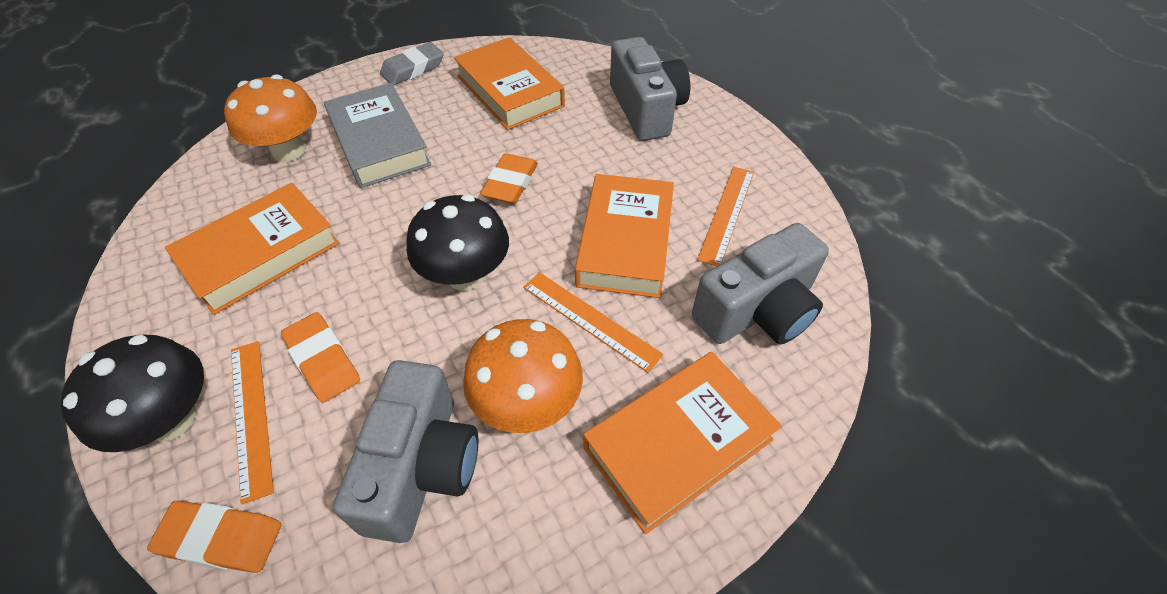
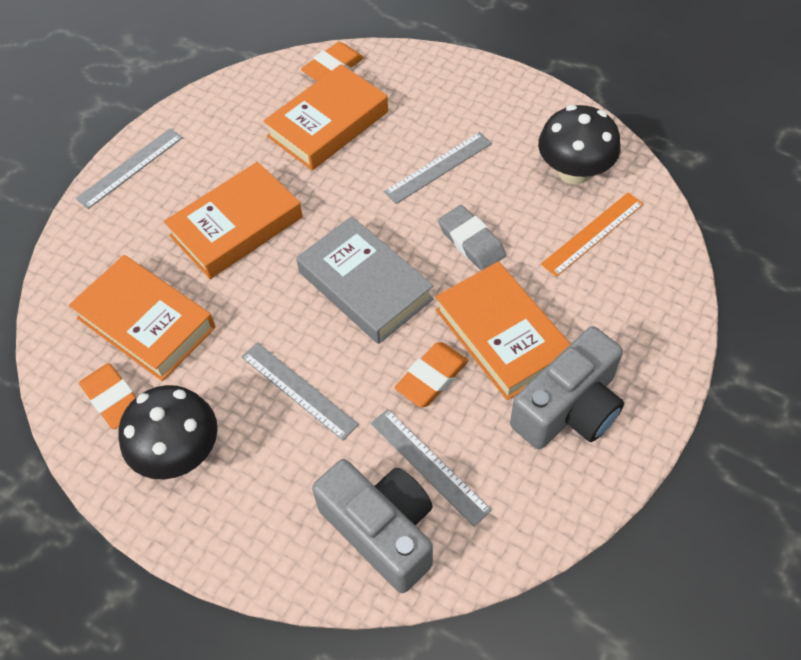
grey camera: [333,360,478,543] [610,37,690,141] [692,223,829,344] = 3 -> [312,459,433,593] [510,326,624,449] = 2
grey ruler: none = 0 -> [76,128,183,209] [241,342,359,440] [371,409,492,527] [384,132,492,204] = 4
orange mushroom: [224,74,317,162] [463,319,583,433] = 2 -> none = 0
orange ruler: [231,341,274,505] [523,272,664,373] [697,167,754,266] = 3 -> [541,192,644,277] = 1

